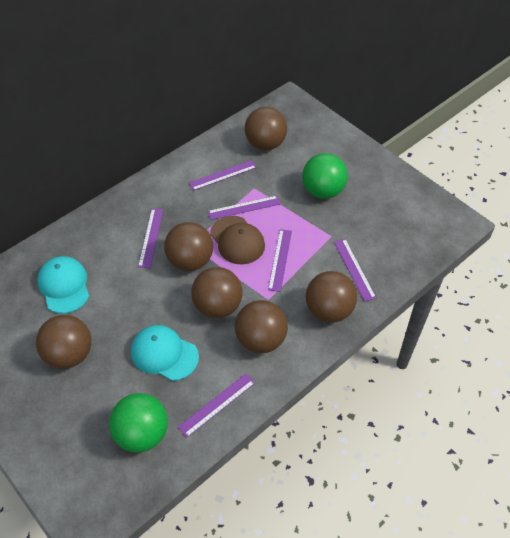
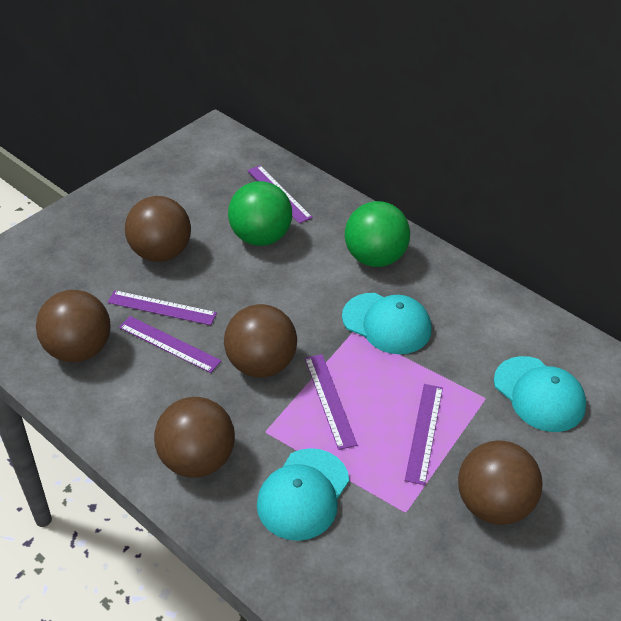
brown ball: [36,315,91,369] [164,222,213,271] [191,267,243,318] [235,300,288,353] [245,107,287,150] [305,271,357,323] = 6 -> [36,290,111,362] [125,196,191,262] [154,397,235,478] [224,304,297,377] [458,440,543,525] = 5
brown cap: [210,216,265,264] = 1 -> none = 0
purple ruler: [138,208,163,268] [178,374,255,438] [189,160,257,191] [208,196,281,220] [268,229,292,292] [334,239,376,302] = 6 -> [107,290,217,325] [119,316,221,373] [247,165,313,224] [305,354,357,450] [405,384,443,485] = 5
turquoise cap: [37,256,89,314] [131,325,199,381] = 2 -> [257,448,349,541] [342,293,432,354] [494,356,586,432] = 3

